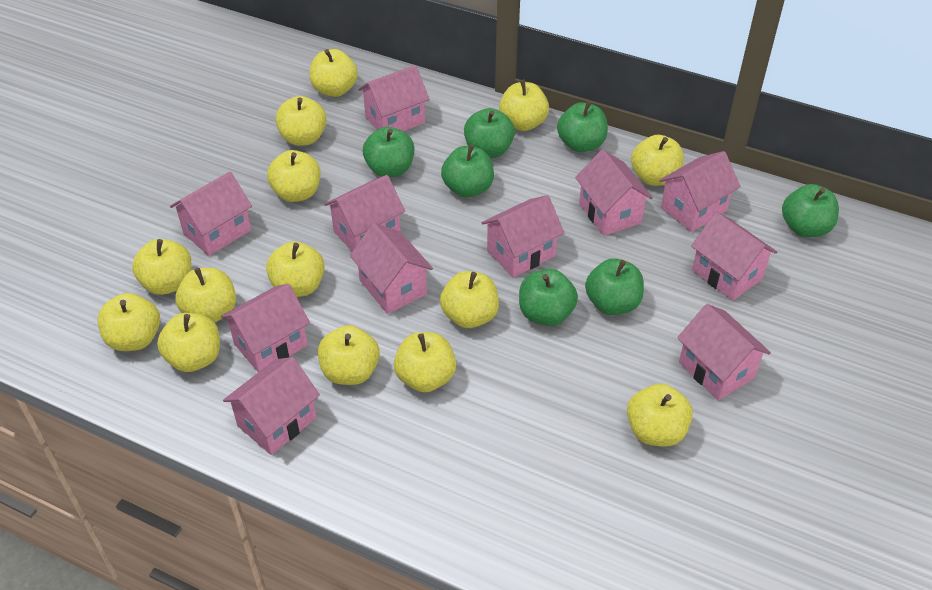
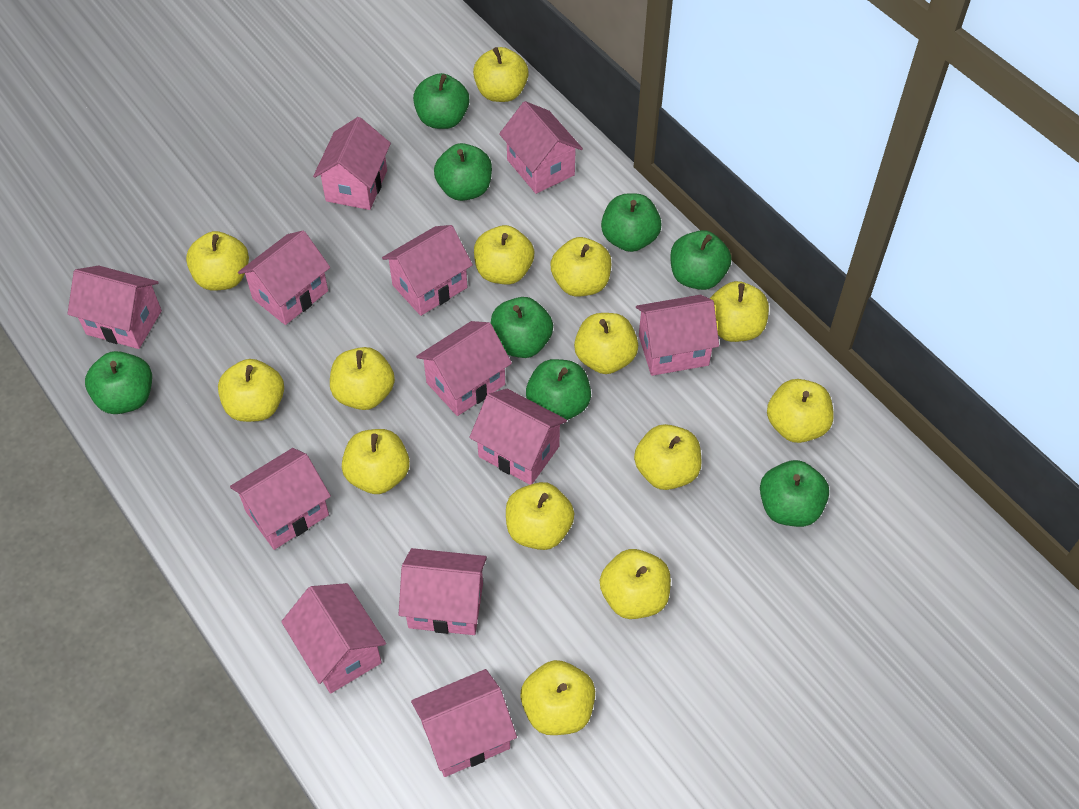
green apple: [363,127,414,177] [441,144,494,198] [464,108,515,158] [519,269,578,326] [557,101,608,152] [585,258,644,315] [782,184,839,237] = 7 -> [85,351,152,414] [413,73,469,129] [434,143,492,201] [491,297,553,358] [526,359,591,420] [601,193,662,252] [670,230,731,290] [760,460,829,527] = 8
pink house: [170,172,252,256] [221,284,310,372] [223,357,320,455] [324,175,405,251] [350,223,433,314] [358,65,429,131] [481,195,564,278] [575,149,653,236] [659,151,740,232] [677,304,771,401] [691,212,777,301] = 11 -> [68,266,162,349] [230,448,331,550] [238,230,330,325] [281,583,386,694] [313,117,391,210] [382,225,473,316] [399,548,487,635] [411,669,517,777] [416,321,512,416] [469,389,567,485] [499,101,583,194] [636,295,719,376] = 12

